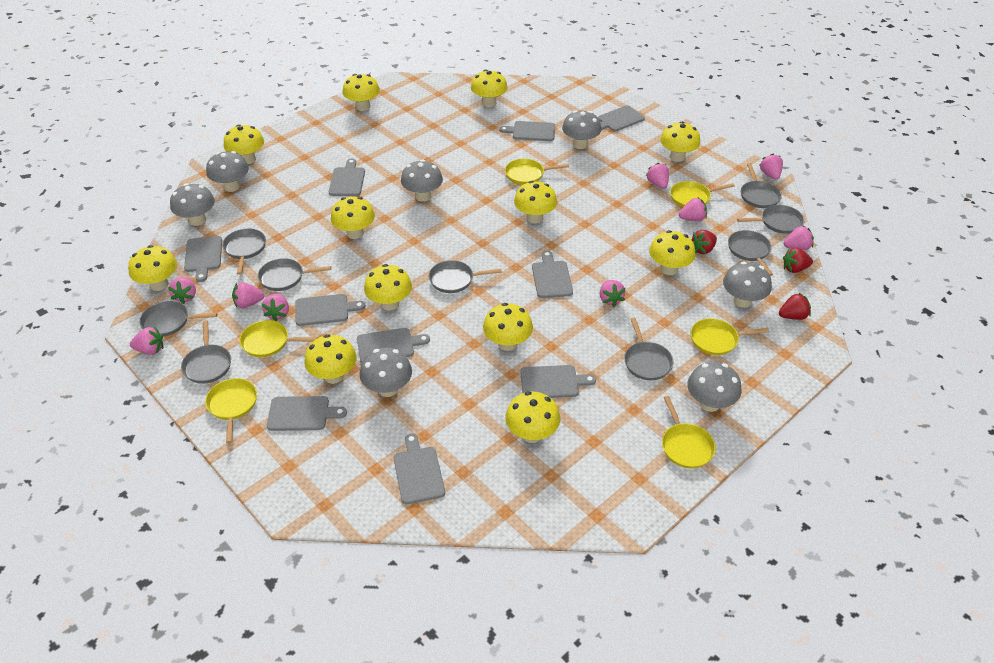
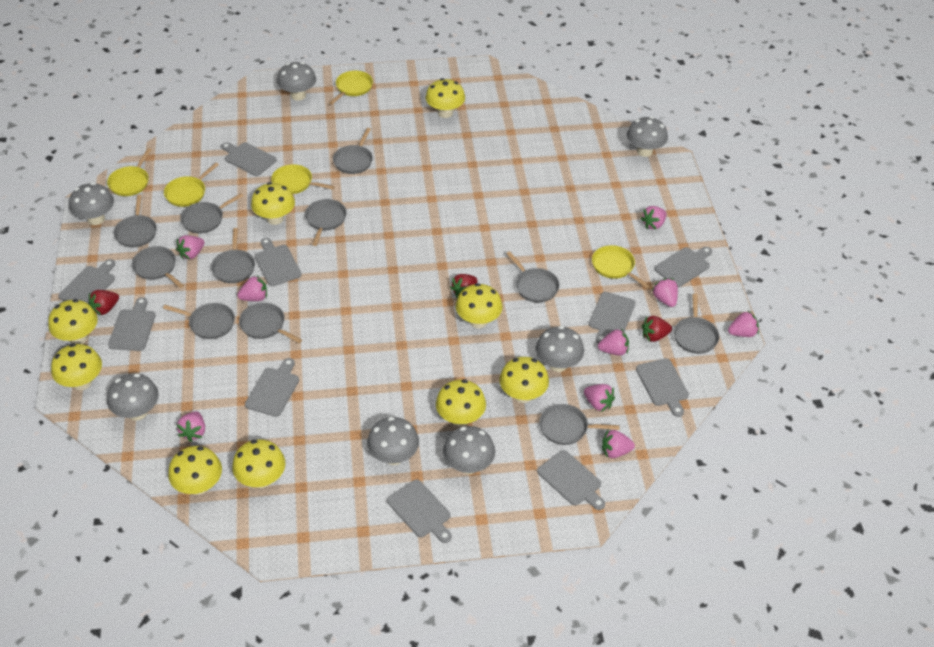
grey pan: [140,301,217,337] [181,321,231,384] [222,228,266,275] [258,258,331,291] [429,260,502,293] [624,318,674,380] [728,230,773,276] [737,205,805,234] [741,163,782,208] = 9 -> [114,195,157,247] [132,246,184,288] [163,303,235,339] [180,193,243,233] [211,228,255,283] [239,303,302,343] [305,199,347,246] [333,128,373,174] [506,251,560,303] [539,404,620,445] [674,294,719,354] = 11
yellow mushroom: [128,245,177,291] [224,124,264,164] [304,334,357,384] [331,197,375,239] [342,74,380,111] [364,264,412,310] [471,69,508,107] [483,303,533,351] [505,391,560,443] [514,181,557,223] [649,230,696,275] [660,122,700,162] = 12 -> [48,299,98,344] [51,344,102,390] [168,446,222,495] [232,439,285,488] [251,182,295,225] [426,78,465,118] [436,380,486,427] [456,283,503,328] [499,357,549,403] = 9
yellow pan: [205,378,257,443] [239,320,317,357] [505,159,569,185] [662,396,716,469] [670,181,735,207] [691,318,769,355] = 6 -> [107,148,151,196] [164,163,219,207] [271,164,335,194] [329,71,373,105] [592,245,650,289] = 5

